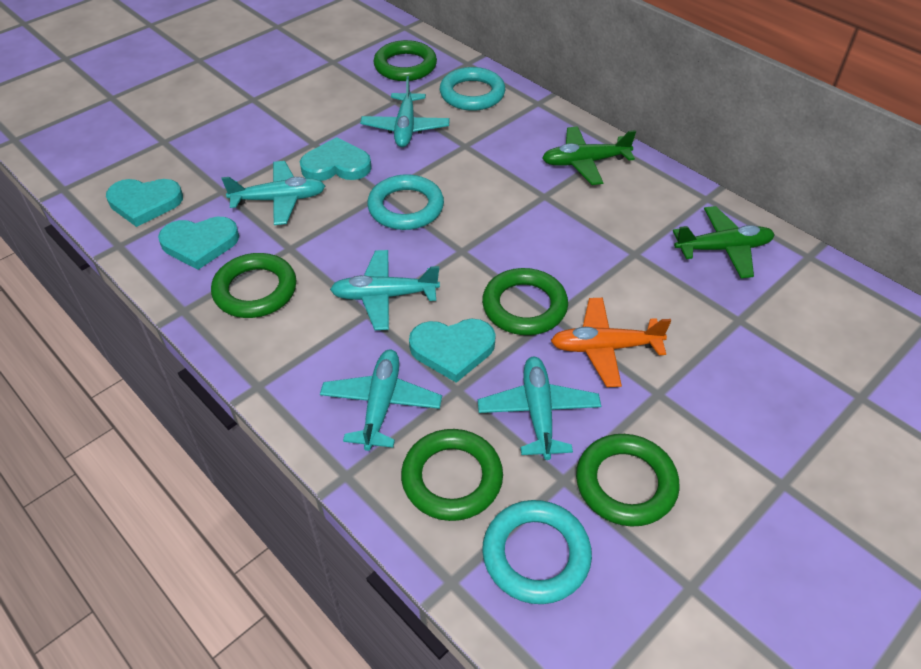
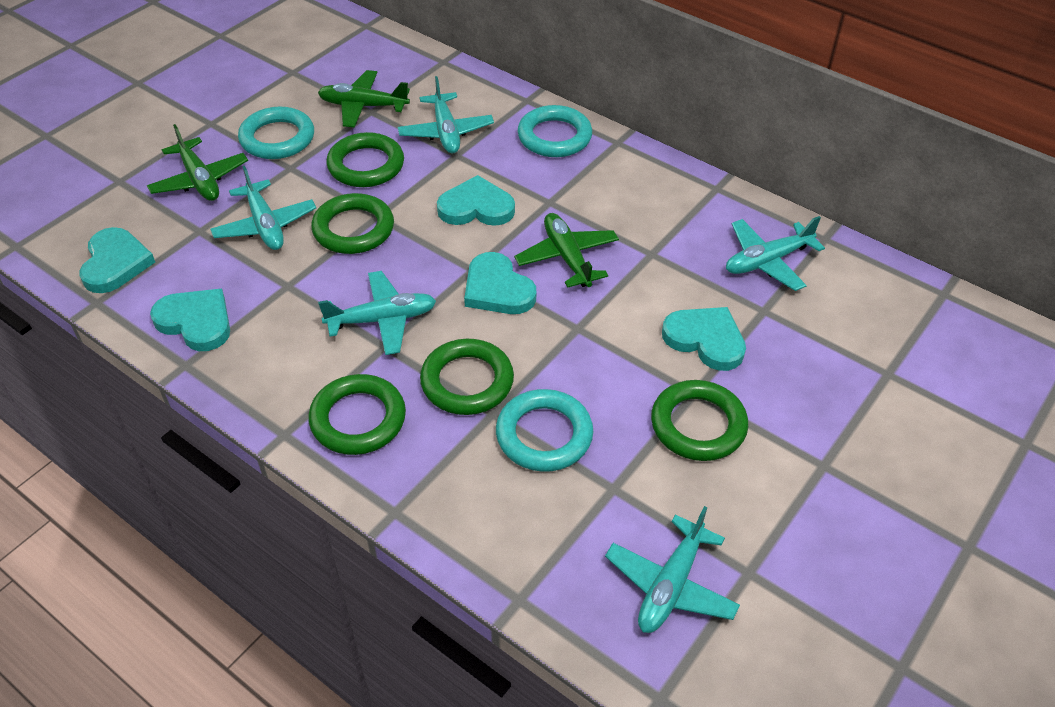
green plane: [542,126,636,185] [673,206,775,278] = 2 -> [147,124,248,201] [318,70,410,127] [514,213,619,288] = 3
orange plane: [551,298,671,387] = 1 -> none = 0
turquoise heart: [106,179,183,227] [158,217,239,270] [300,137,372,181] [409,319,496,383] = 4 -> [79,227,155,293] [150,289,230,351] [437,175,515,226] [464,252,536,314] [662,307,746,371] = 5

